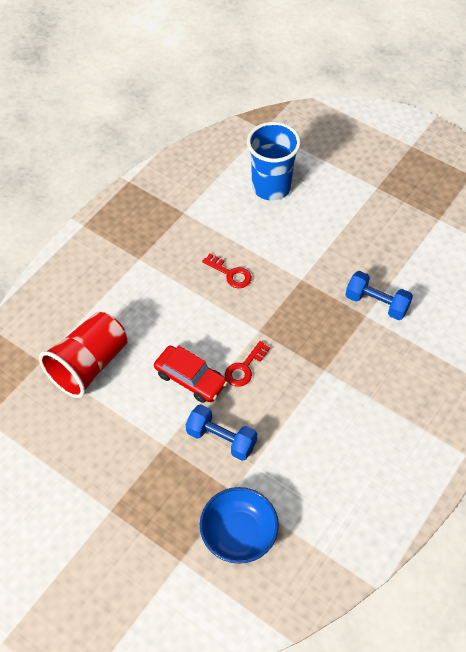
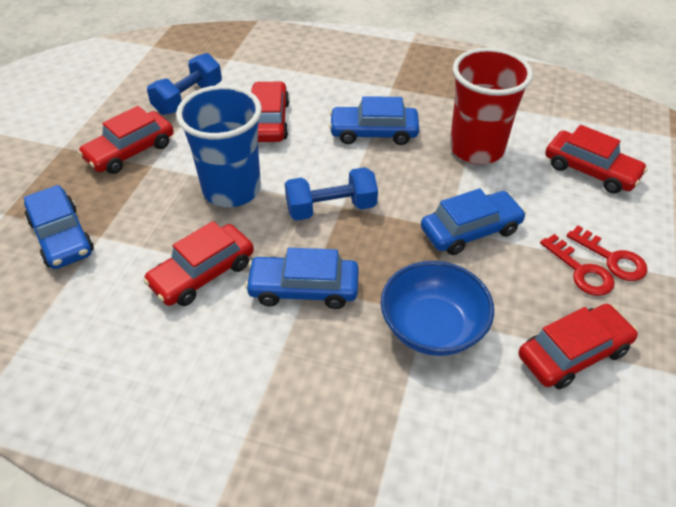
blue car: none = 0 -> [24,185,94,269] [245,248,359,309] [329,96,419,145] [421,188,526,255] = 4
red car: [154,346,228,403] = 1 -> [78,106,174,174] [143,221,254,306] [251,81,290,142] [518,304,638,389] [545,125,648,194] = 5

